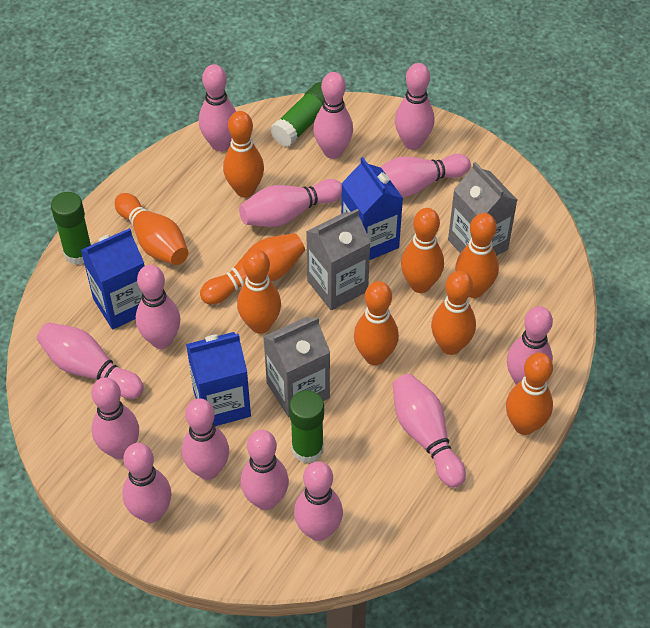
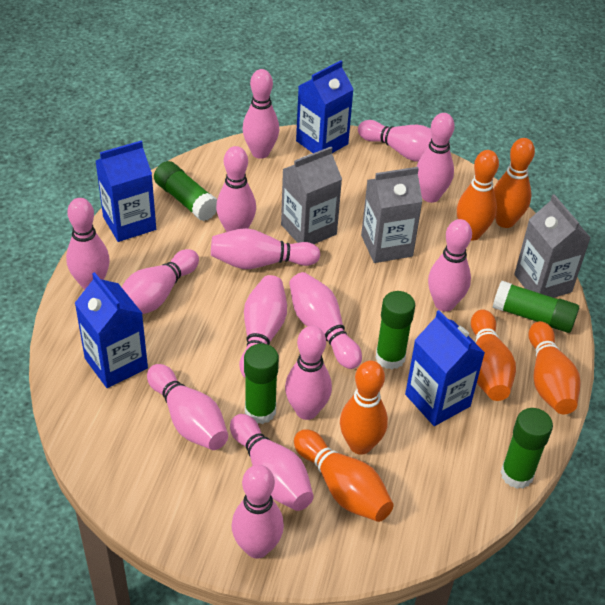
blue carton: [81,228,144,330] [186,332,251,426] [341,157,403,260] = 3 -> [75,272,148,388] [96,140,156,242] [296,60,354,153] [405,310,485,426] = 4
green glue stick: [51,192,92,265] [270,82,324,147] [289,390,324,463] = 3 -> [154,161,217,221] [244,344,279,424] [375,291,415,370] [493,281,579,333] [500,408,553,489] = 5
orange bowling pin: [115,193,188,265] [200,233,305,304] [223,111,264,197] [237,249,281,334] [354,281,399,365] [401,208,444,293] [431,271,476,355] [455,213,499,298] [506,353,553,435] = 9 -> [294,429,393,522] [340,360,388,455] [457,150,499,241] [471,309,516,401] [494,138,535,228] [528,321,581,414] = 6

